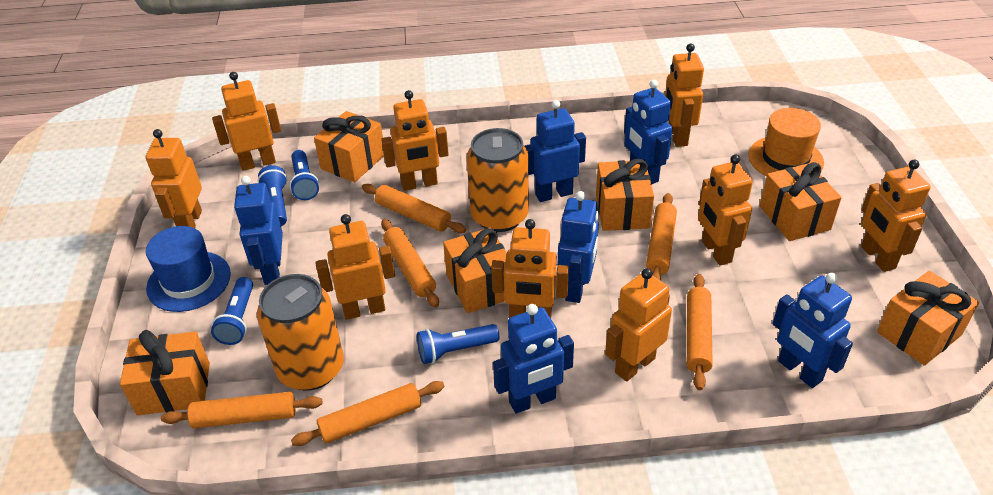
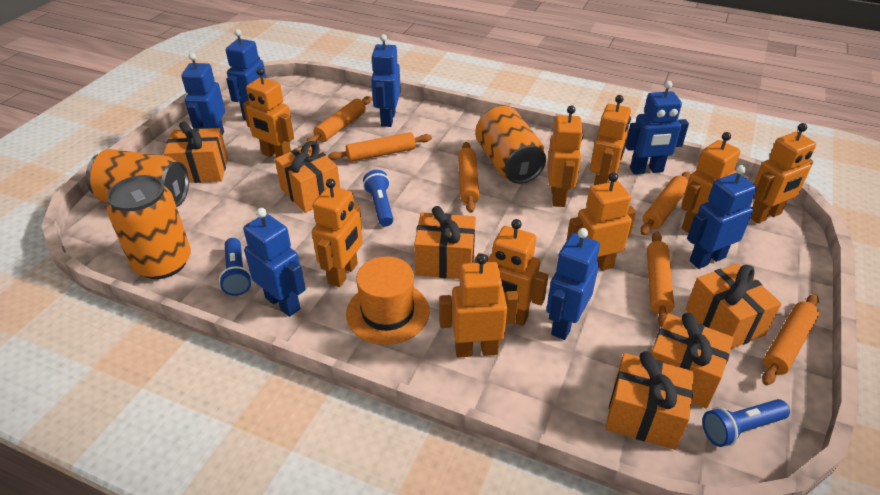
blue flashlight: [211,277,253,345] [258,165,287,226] [290,150,319,200] [417,324,499,364] = 4 -> [219,238,252,296] [363,170,393,227] [702,399,790,447] = 3
blue hat: [146,226,231,312] = 1 -> none = 0
blue robot: [234,176,283,285] [493,304,574,414] [525,100,586,202] [558,191,599,303] [624,80,673,184] [773,273,853,388] = 6 -> [181,53,225,135] [226,29,266,120] [243,208,306,317] [371,34,401,127] [546,228,600,340] [625,81,689,174] [687,165,757,269] = 7
orange can: [257,274,344,391] [467,128,529,232] = 2 -> [86,149,189,207] [107,175,191,279] [475,106,546,184] = 3

